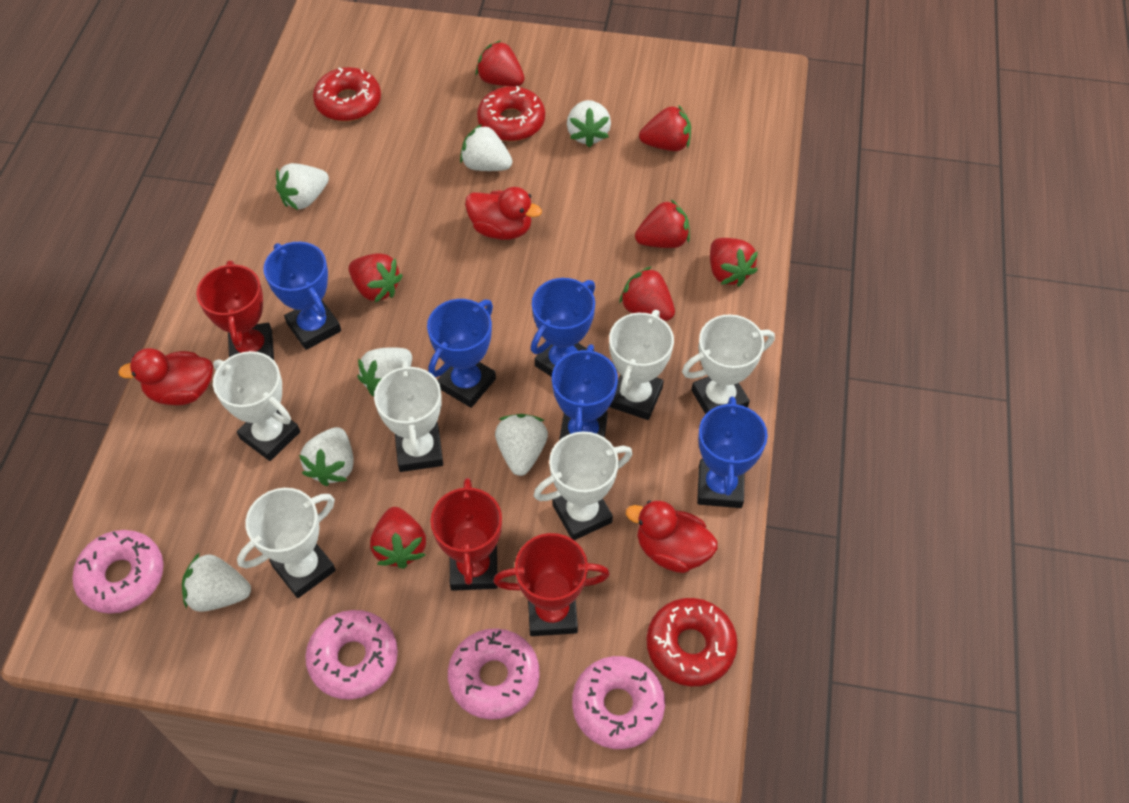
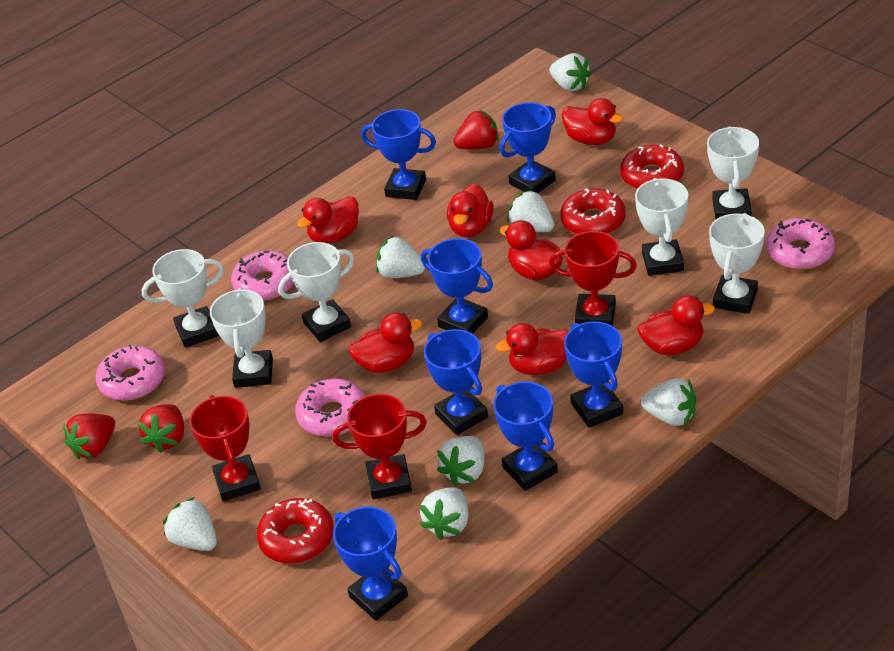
blue trophy: [263,242,341,350] [427,299,496,408] [531,278,595,377] [552,344,618,440] [697,397,768,508] = 5 -> [333,506,408,621] [361,109,436,200] [421,238,493,334] [424,329,488,435] [493,381,558,491] [500,102,556,193] [564,322,623,428] = 7
red duck: [118,348,213,405] [465,187,542,240] [626,500,718,573] = 3 -> [297,196,359,244] [349,312,423,373] [447,183,494,237] [496,323,569,375] [500,220,563,281] [562,98,624,145] [638,295,715,355] = 7
red strawberry: [349,253,403,303] [370,507,426,569] [476,40,525,86] [619,266,675,321] [635,199,690,248] [639,105,691,151] [710,238,758,287] = 7 -> [63,414,115,459] [137,404,184,453] [453,110,499,149] = 3

